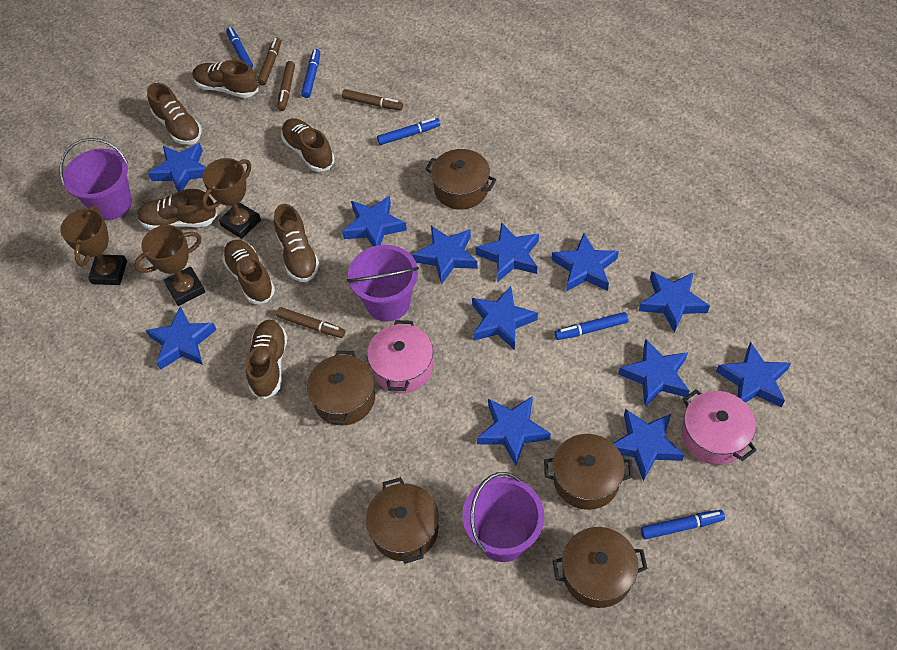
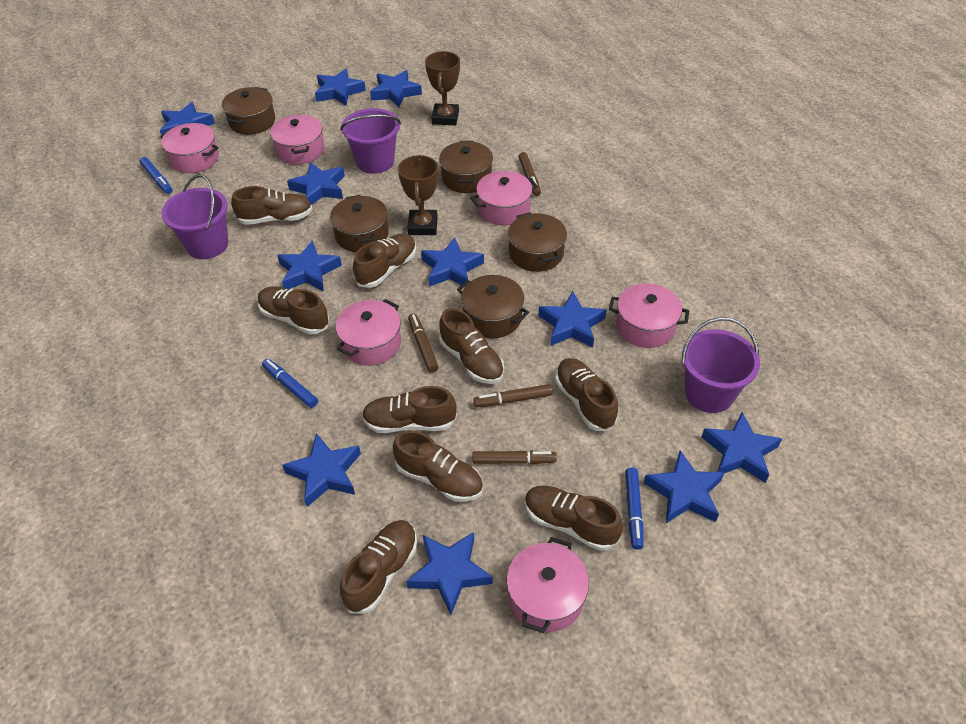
blue marker: [226,27,253,68] [301,49,320,98] [377,118,440,145] [555,312,628,340] [641,510,725,540] = 5 -> [140,157,173,194] [262,359,318,408] [625,468,643,550] = 3
blue star: [146,306,217,370] [148,143,206,192] [342,195,407,246] [412,226,478,285] [472,286,538,350] [476,222,539,282] [477,396,551,466] [552,233,619,292] [613,409,685,481] [618,339,689,407] [639,271,710,333] [716,342,791,407] = 12 -> [160,102,215,135] [277,240,342,291] [282,433,361,507] [287,162,345,205] [315,69,366,106] [370,70,422,107] [406,532,493,615] [421,237,484,287] [538,291,606,348] [644,450,724,523] [702,412,782,483] = 11
brown shoe: [137,189,217,230] [147,83,202,145] [193,60,258,98] [222,240,275,304] [246,320,287,399] [274,204,320,282] [281,118,335,172] = 7 -> [231,186,313,225] [258,286,329,335] [340,520,417,614] [353,234,416,288] [362,386,457,433] [393,430,483,502] [439,308,504,384] [525,486,623,551] [555,358,618,431] = 9
brown trophy: [60,205,127,285] [134,225,205,306] [202,158,261,239] = 3 -> [398,155,438,235] [425,51,460,125] = 2
pink pot: [367,320,433,393] [682,389,757,465] = 2 -> [160,123,219,173] [270,114,324,164] [336,299,401,366] [471,171,538,225] [507,537,589,633] [609,283,689,348] = 6

